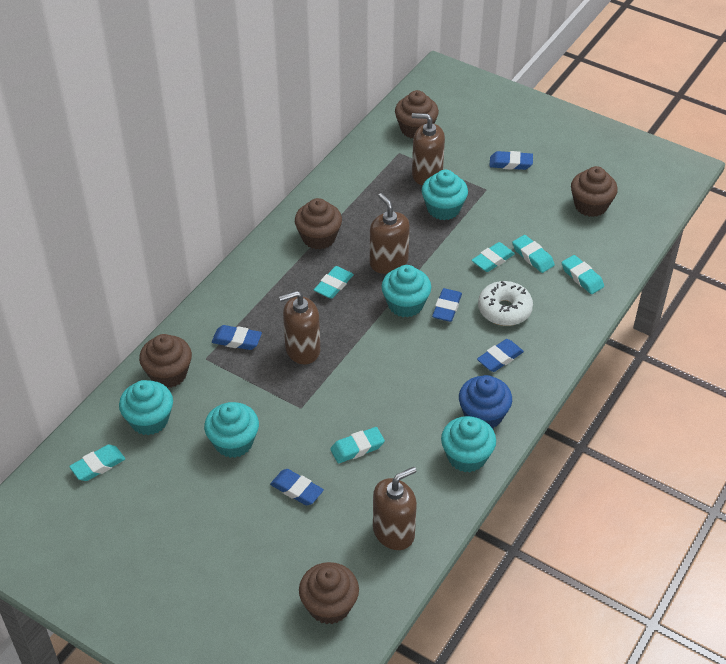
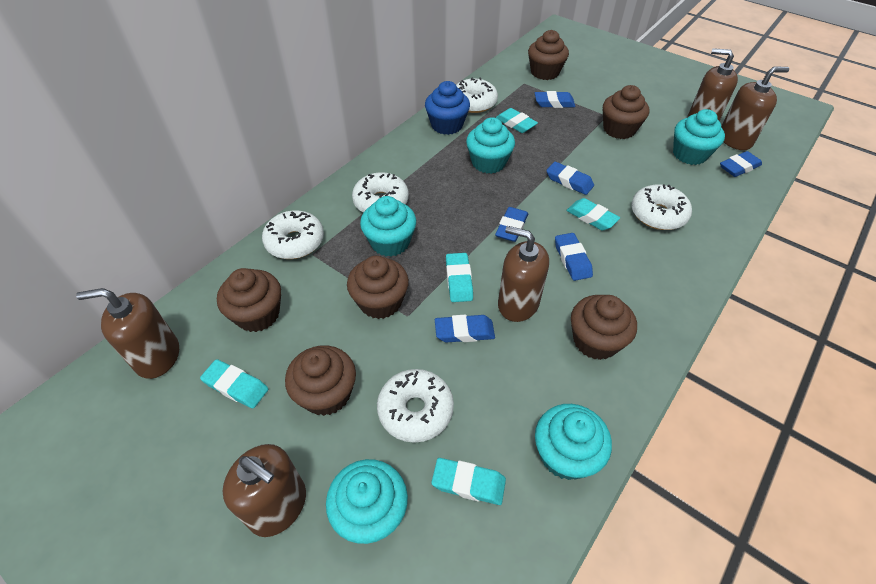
blue eraser: [212,325,262,350] [270,469,324,505] [432,288,462,322] [477,339,524,372] [489,151,533,170] = 5 -> [435,315,495,343] [495,207,528,242] [535,91,575,108] [546,162,594,195] [555,233,593,281] [720,151,762,177] = 6
brown cupcake: [139,334,192,388] [295,198,342,249] [299,562,359,624] [395,90,439,138] [571,166,618,217] = 5 -> [217,268,281,332] [285,345,356,416] [347,256,409,319] [528,30,569,80] [571,295,637,360] [603,85,649,139] = 6
brown soap dispenser: [279,291,320,365] [370,193,410,274] [373,467,417,550] [412,113,445,186] = 4 -> [76,288,179,379] [223,444,306,537] [498,226,549,322] [687,48,738,121] [721,67,789,150] = 5
turquoise eraser: [69,445,125,481] [314,266,354,299] [330,427,385,463] [471,242,515,272] [512,235,555,273] [562,255,604,294] = 6 -> [200,359,268,408] [431,458,506,505] [446,253,473,302] [496,108,538,133] [566,198,620,230] = 5
white donut: [478,281,533,326] = 1 -> [262,210,324,259] [352,172,409,213] [377,369,454,443] [456,77,498,113] [631,185,692,230] = 5

